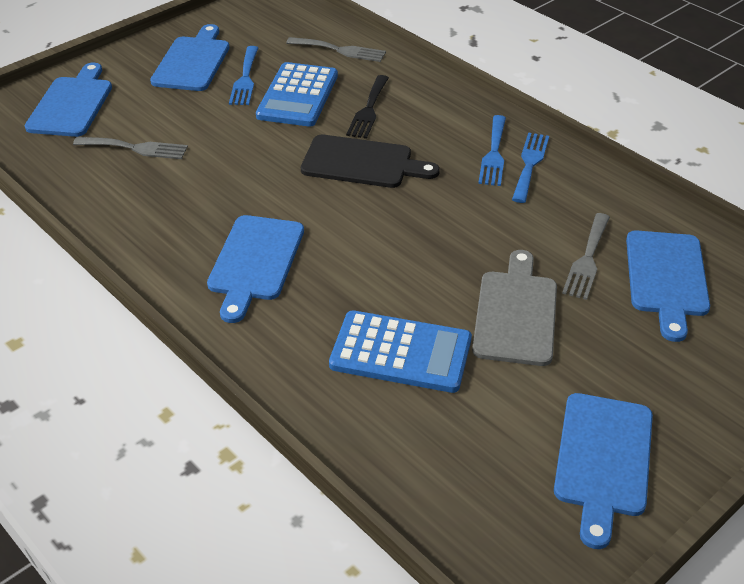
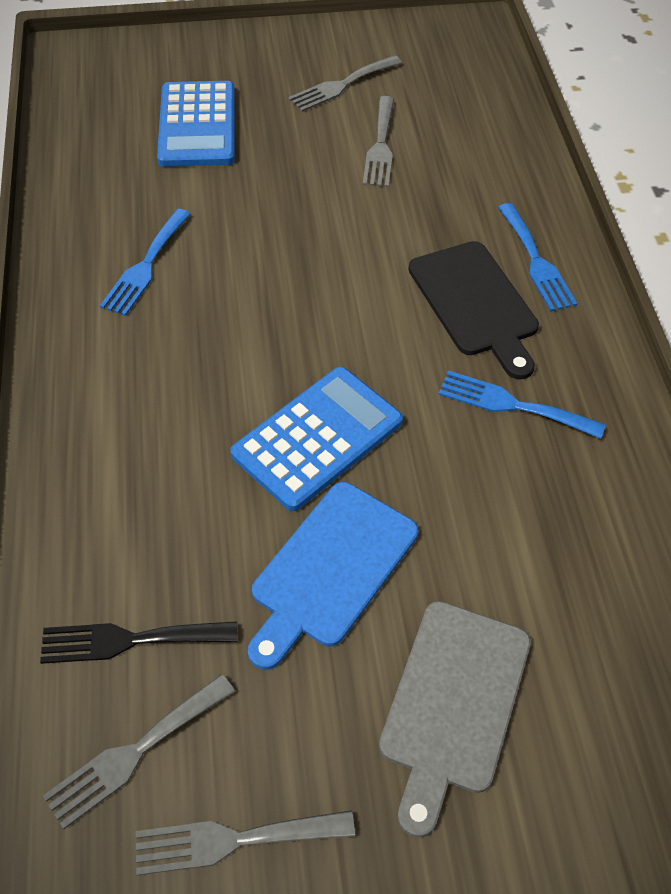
blue cutting board: [25,63,112,137] [150,24,230,91] [207,215,304,323] [554,393,653,549] [626,230,710,342] = 5 -> [248,482,418,670] = 1
grey fork: [73,137,188,159] [286,37,386,62] [562,213,610,300] = 3 -> [43,674,235,829] [136,810,355,876] [288,55,402,112] [363,96,394,187] = 4

